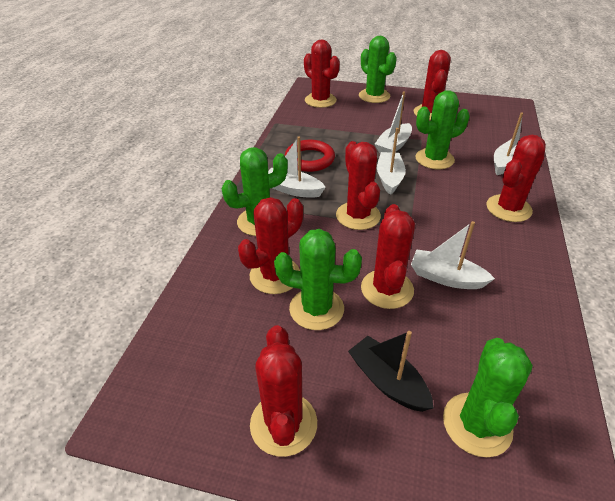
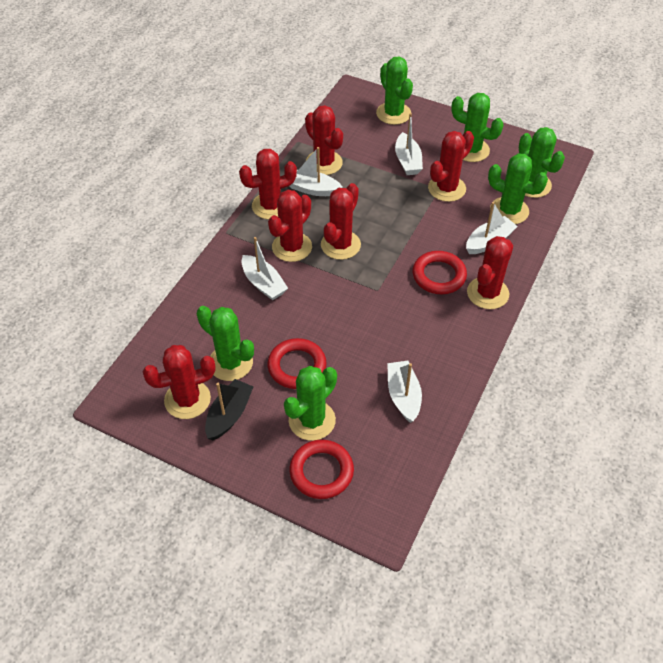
green cactus: [222,147,288,236] [274,229,362,330] [359,36,397,103] [415,90,470,169] [443,338,533,457] = 5 -> [197,306,254,381] [284,366,337,441] [376,57,413,125] [451,93,504,162] [488,153,548,224] [519,127,565,198] = 6
red ring: [285,140,335,172] = 1 -> [267,338,327,389] [289,440,354,499] [413,251,467,294] = 3

